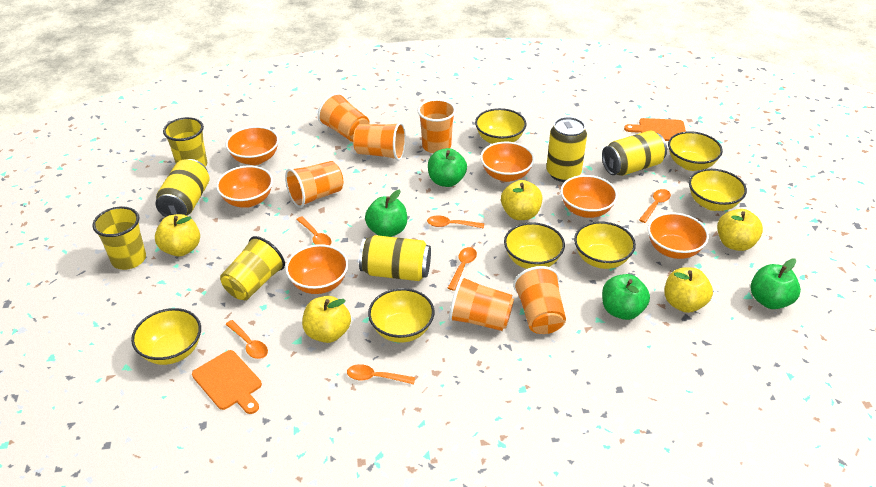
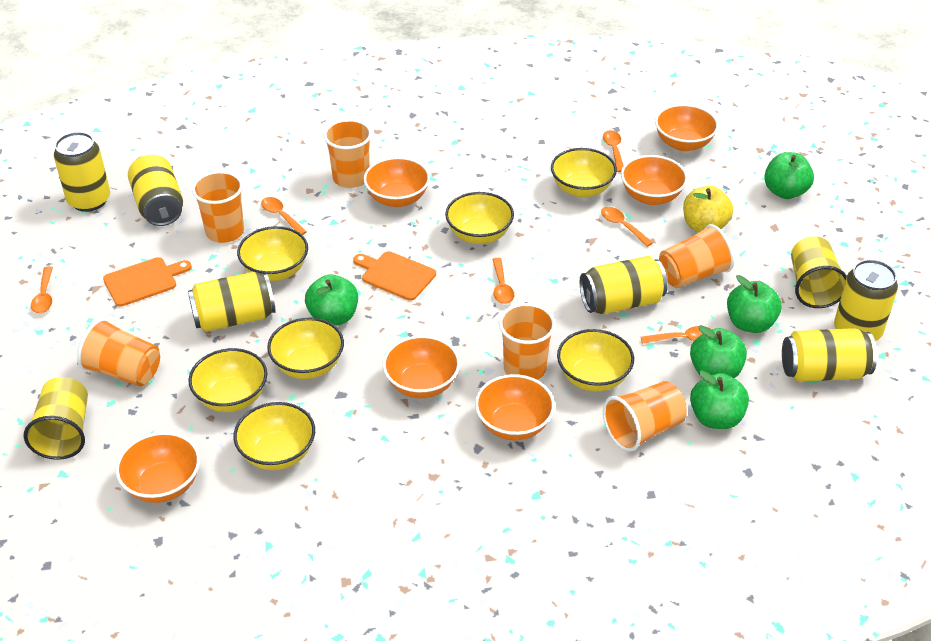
green apple: [365,190,407,237] [428,148,467,187] [602,274,650,320] [751,258,801,309] = 4 -> [305,274,358,326] [690,325,747,378] [690,370,749,429] [727,275,782,333] [764,152,814,199] = 5
yellow apple: [155,214,200,256] [302,296,351,343] [501,180,542,220] [664,267,713,313] [717,209,763,251] = 5 -> [683,186,733,232] = 1
yellow can: [155,159,210,217] [359,235,431,281] [546,117,587,182] [602,130,667,176] = 4 -> [54,132,110,212] [128,154,183,226] [188,272,276,332] [580,256,668,314] [782,328,877,382] [834,259,898,341] = 6
yellow cup: [92,206,146,270] [163,117,207,167] [220,236,285,300] = 3 -> [24,377,88,460] [791,236,847,308] = 2

